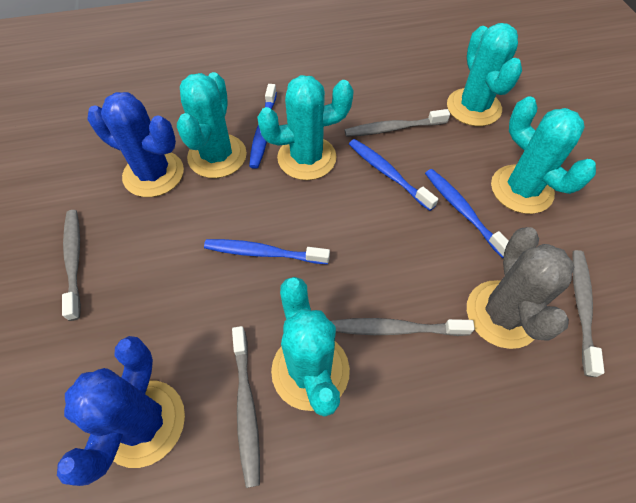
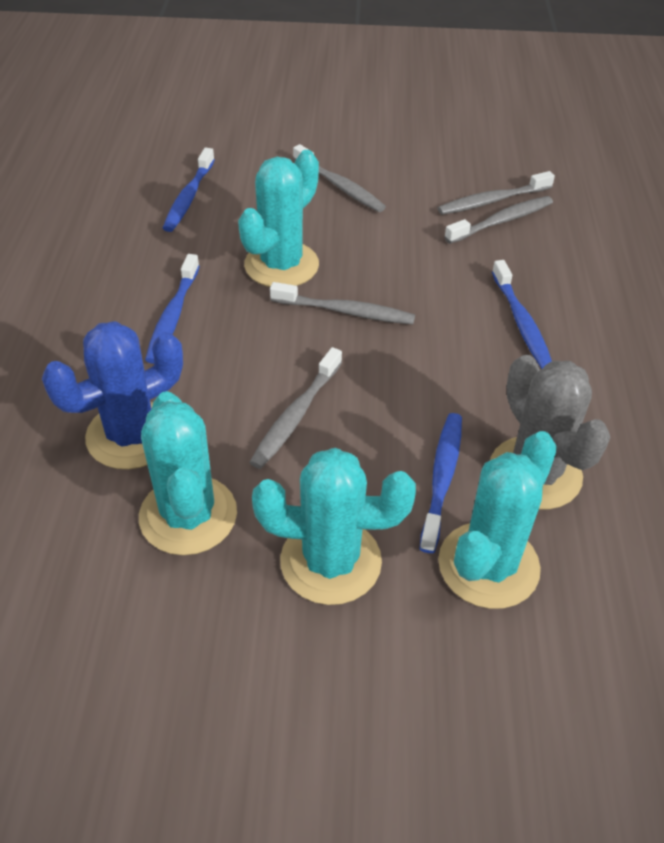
blue cactus: [57,336,185,486] [88,92,184,197] = 2 -> [42,321,183,469] = 1
turquoise cactus: [177,72,247,178] [257,75,354,180] [271,277,350,417] [447,23,522,126] [491,96,596,214] = 5 -> [139,391,237,555] [238,150,319,287] [252,448,416,605] [438,431,557,609] = 4

